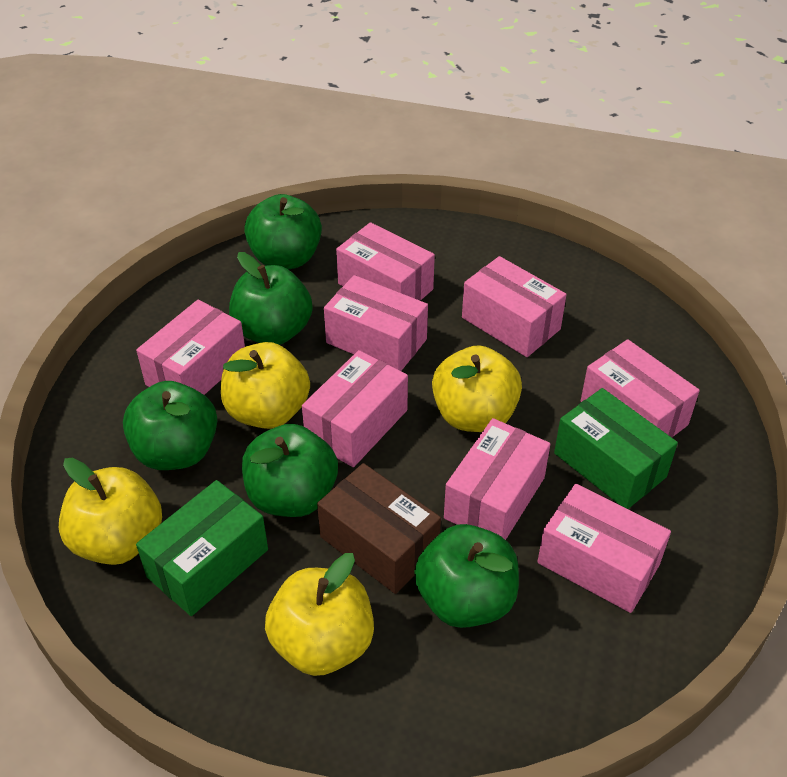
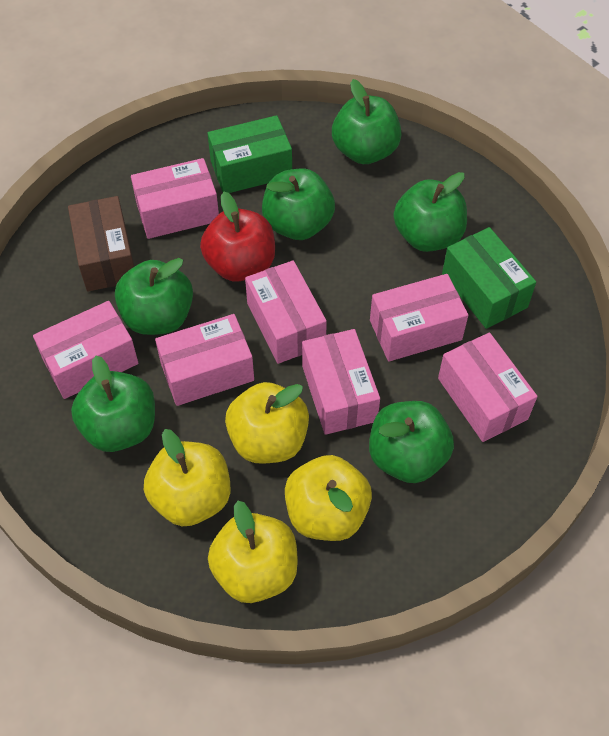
green apple: [123,381,217,470] [229,252,312,345] [242,424,338,517] [244,194,322,269] [414,524,519,628] = 5 -> [71,356,155,452] [115,258,193,335] [262,169,335,240] [332,79,402,164] [369,401,454,483] [394,172,467,252] = 6
pink box: [136,300,245,395] [302,350,408,467] [324,275,428,371] [336,222,435,301] [444,418,550,540] [462,256,566,357] [537,484,671,613] [581,339,700,438] = 8 -> [33,301,138,399] [131,158,219,239] [155,314,254,406] [245,260,327,364] [302,329,380,435] [370,274,468,362] [438,332,538,442] = 7
red apple: none = 0 -> [200,192,275,282] = 1

